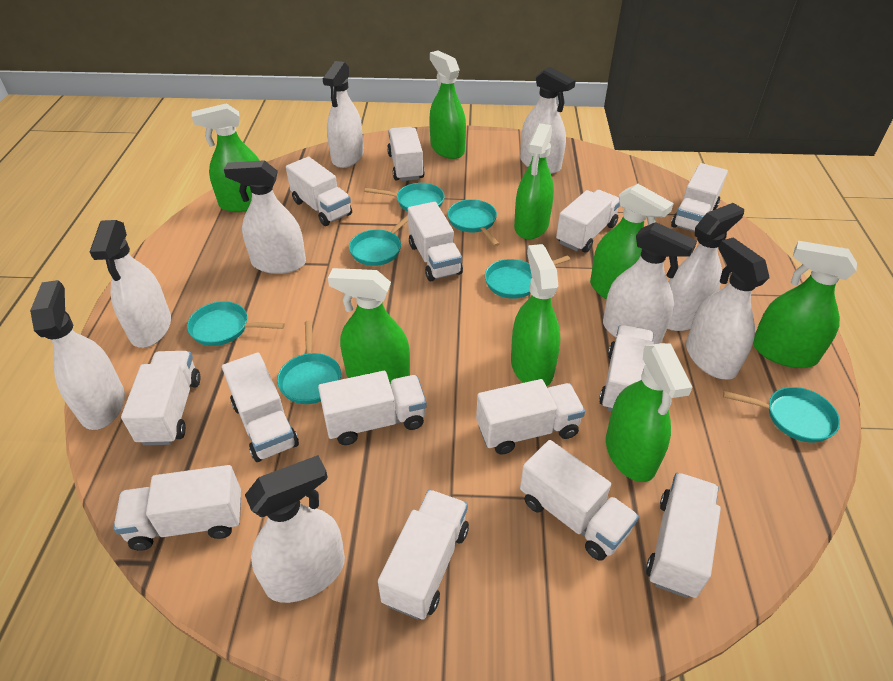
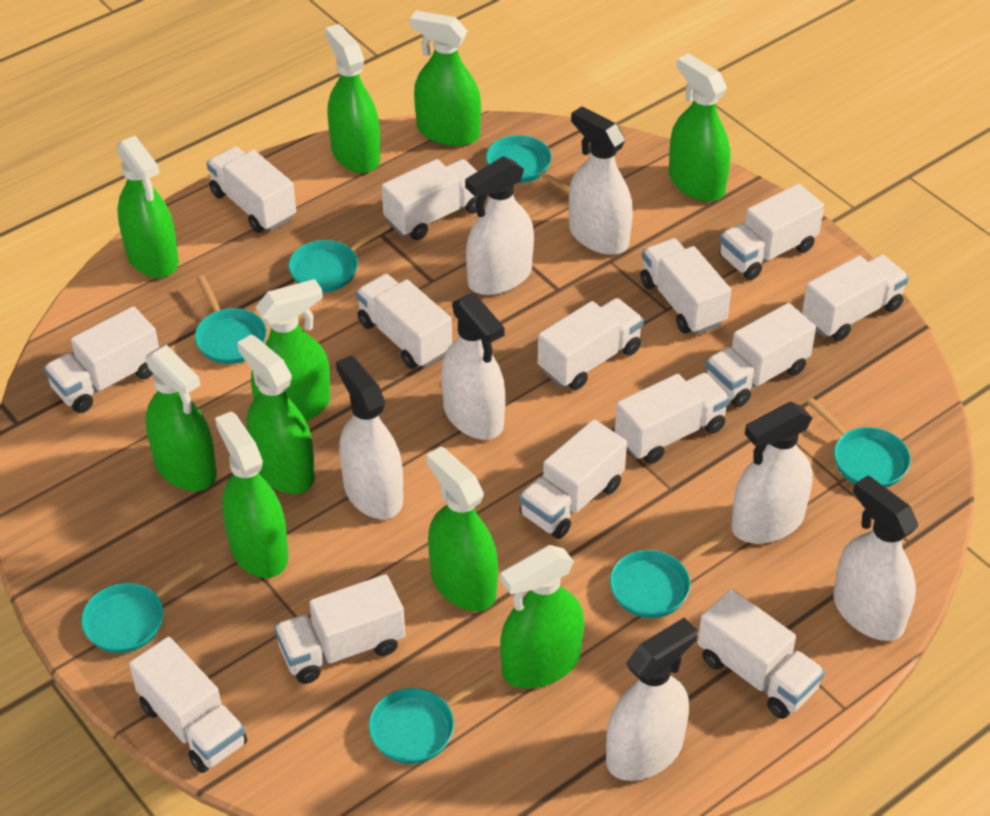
green spray bottle: [192,103,260,212] [328,268,410,386] [429,51,466,159] [511,244,560,387] [514,123,554,240] [590,184,674,300] [606,343,692,482] [753,241,857,368] = 8 -> [116,136,179,278] [145,345,217,491] [215,411,288,578] [237,335,315,494] [251,279,330,421] [325,24,380,173] [410,11,481,146] [426,447,498,611] [500,545,584,689] [669,53,730,202] = 10
white spray bottle: [30,280,125,430] [90,220,171,348] [224,160,306,274] [245,455,345,603] [323,61,364,168] [520,67,576,174] [603,222,697,344] [667,203,744,331] [686,237,769,380] = 9 -> [336,355,403,519] [441,293,505,440] [465,156,534,295] [569,106,633,255] [606,618,697,781] [731,402,813,544] [833,475,918,641] = 7

